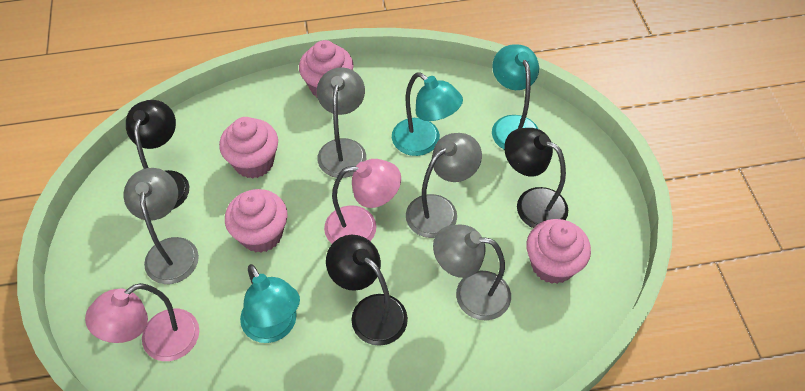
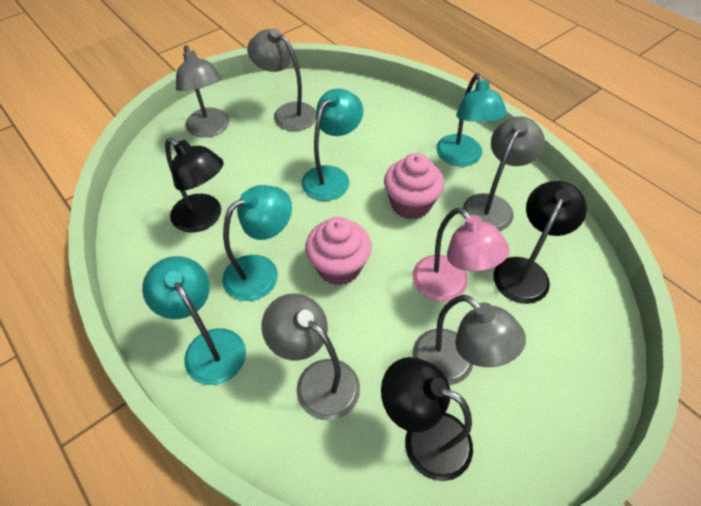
grey lamp: [124,168,199,284] [317,67,366,178] [406,133,482,238] [433,225,511,321] = 4 -> [176,45,229,137] [247,28,316,131] [261,293,360,420] [412,294,526,385] [463,116,545,231] = 5
pink cupcake: [219,117,278,179] [225,189,288,253] [299,40,354,98] [526,219,591,284] = 4 -> [305,217,372,286] [384,153,444,219] = 2
pink lamp: [85,283,199,361] [324,159,401,244] = 2 -> [412,208,509,301] = 1
turquoise lamp: [240,264,300,343] [392,72,463,156] [492,44,539,149] = 3 -> [142,256,246,385] [222,185,292,301] [302,88,363,201] [436,73,507,166] = 4

